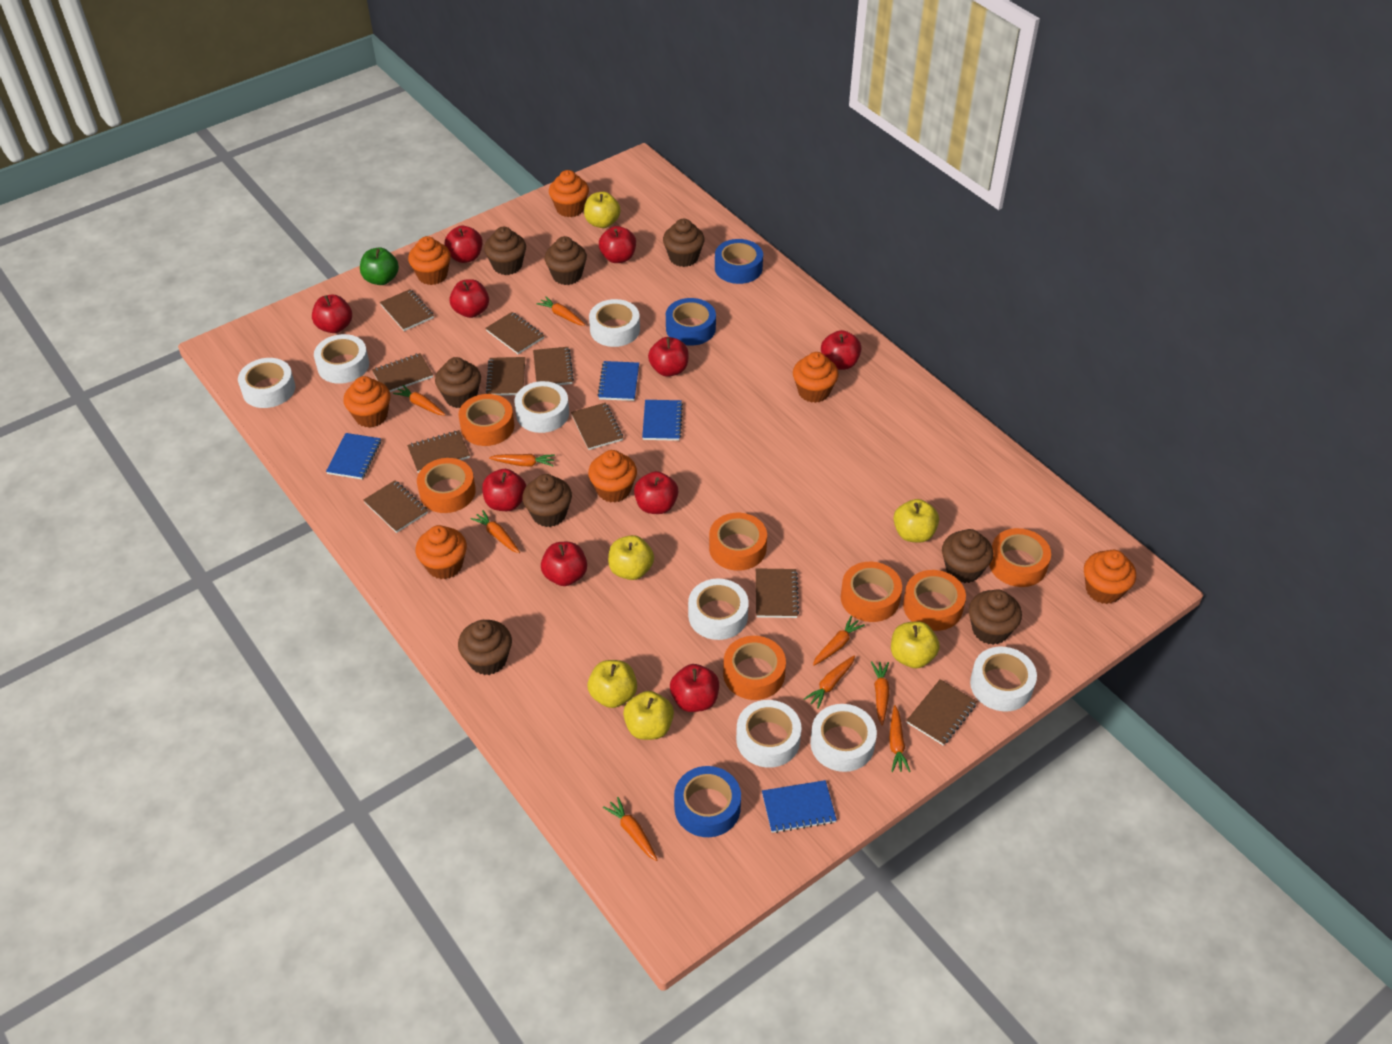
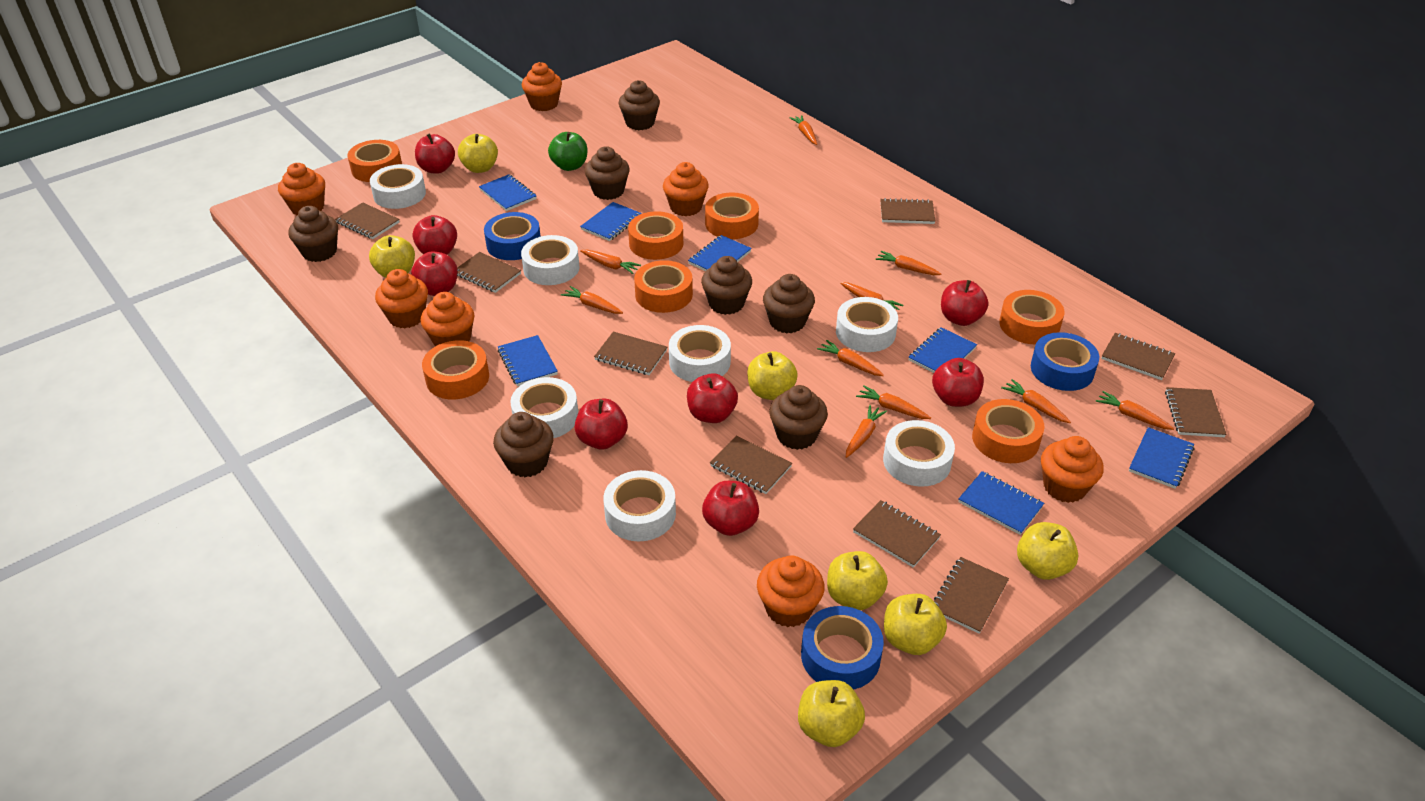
blue notebook: [326,433,381,479] [597,361,639,401] [642,400,683,441] [762,780,837,833] = 4 -> [479,174,536,211] [498,335,558,386] [580,202,642,241] [688,235,752,271] [908,327,977,373] [958,471,1044,535] [1129,427,1194,489] = 7
brown cupcake: [435,357,481,408] [458,620,512,675] [484,227,526,275] [522,474,572,527] [545,236,587,285] [663,219,705,267] [942,529,993,583] [969,590,1022,645] = 8 -> [288,206,338,262] [493,412,554,478] [585,146,630,200] [619,80,660,130] [701,256,752,315] [763,274,815,333] [769,385,828,450] = 7
brown notebook: [364,480,428,533] [372,353,433,392] [380,289,434,331] [407,430,470,473] [485,312,544,354] [486,357,525,396] [533,347,574,385] [571,403,623,450] [756,568,799,618] [906,679,977,745] = 10 -> [335,202,400,239] [457,252,521,293] [594,332,667,375] [710,435,792,494] [853,500,941,568] [880,198,935,224] [934,557,1009,634] [1101,333,1175,380] [1165,387,1227,437] = 9
orange carrot: [393,385,446,415] [470,510,520,553] [489,454,555,466] [536,296,585,326] [603,797,657,861] [804,655,855,709] [813,616,865,666] [871,661,890,725] [889,705,911,772] = 9 -> [561,286,623,314] [580,250,641,274] [790,115,817,145] [817,340,884,376] [840,282,903,310] [846,405,887,458] [856,386,931,419] [875,251,941,275] [1001,379,1071,423] [1096,391,1174,430] = 10
red apple: [312,294,352,333] [445,226,482,263] [450,279,489,318] [482,469,526,511] [541,542,587,586] [599,226,636,263] [634,471,678,514] [648,337,689,377] [670,664,719,712] [821,330,862,370] = 10 -> [411,251,458,296] [413,215,457,255] [415,133,455,173] [575,399,628,450] [687,373,738,423] [702,481,759,536] [932,358,984,407] [941,280,988,326] = 8
white tape: [238,358,295,408] [314,334,369,384] [515,381,569,433] [589,299,640,347] [688,579,749,640] [736,700,801,768] [810,704,877,772] [970,647,1037,711] = 8 -> [370,164,426,209] [510,377,578,438] [521,235,580,285] [603,470,676,541] [669,325,731,382] [836,297,898,352] [883,420,955,487] = 7
yellow apple: [584,192,621,228] [587,660,637,708] [608,535,654,580] [623,691,674,740] [891,621,940,668] [893,499,939,543] = 6 -> [369,235,415,278] [458,134,498,173] [747,351,798,400] [798,680,865,747] [827,551,888,610] [884,594,947,655] [1017,522,1078,580] = 7

